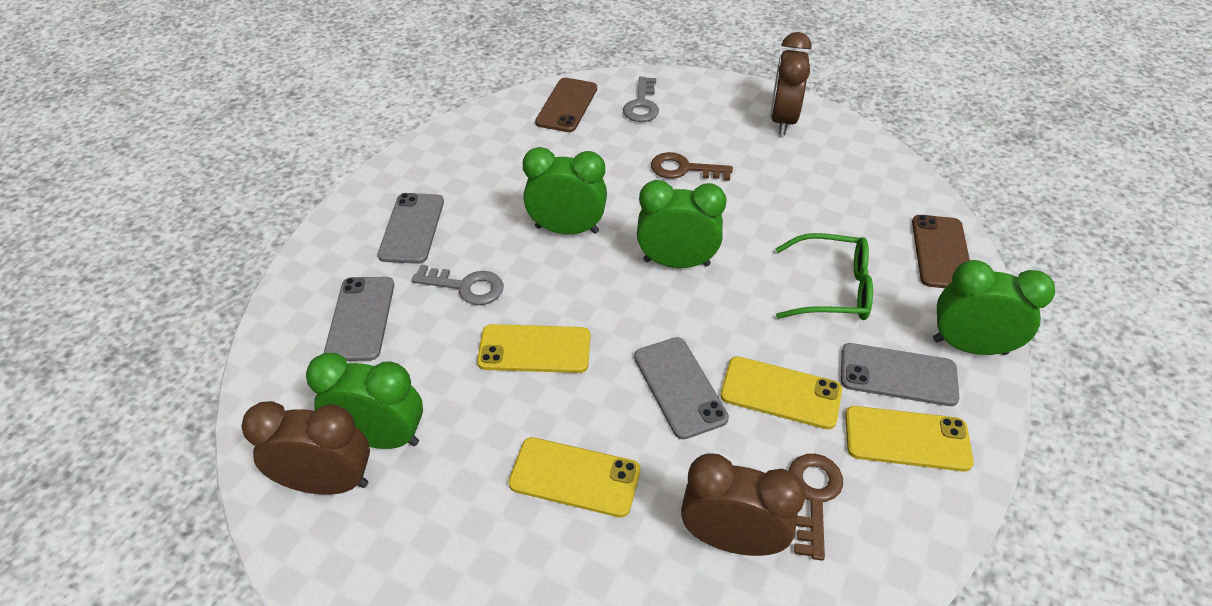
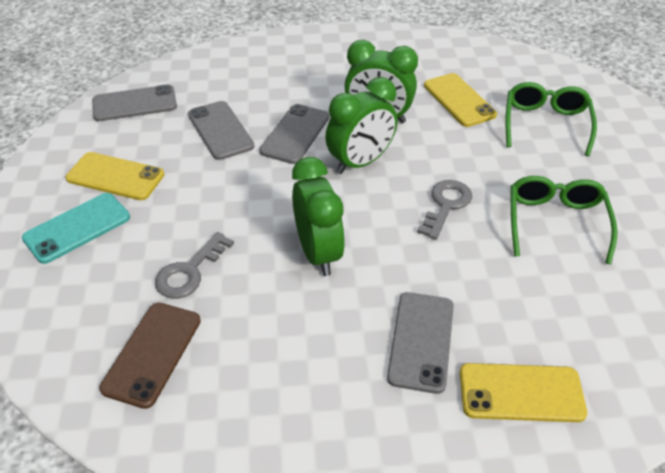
brown clock: [241,401,370,495] [681,453,806,556] [771,32,812,135] = 3 -> none = 0
brown key: [651,152,733,181] [788,454,843,561] = 2 -> none = 0
brown phone: [535,78,597,132] [912,215,970,288] = 2 -> [99,303,201,409] = 1
green clock: [306,353,423,449] [523,147,607,234] [637,180,727,268] [933,260,1055,355] = 4 -> [292,157,345,276] [325,77,397,174] [345,40,418,123] = 3
green glasses: [776,233,873,320] = 1 -> [505,82,597,156] [511,176,617,264] = 2
turquoise phone: none = 0 -> [22,193,130,264] = 1
yellow phone: [477,324,590,373] [508,437,640,517] [720,356,842,430] [845,406,974,472] = 4 -> [66,152,164,200] [424,73,497,127] [460,363,587,422] = 3

